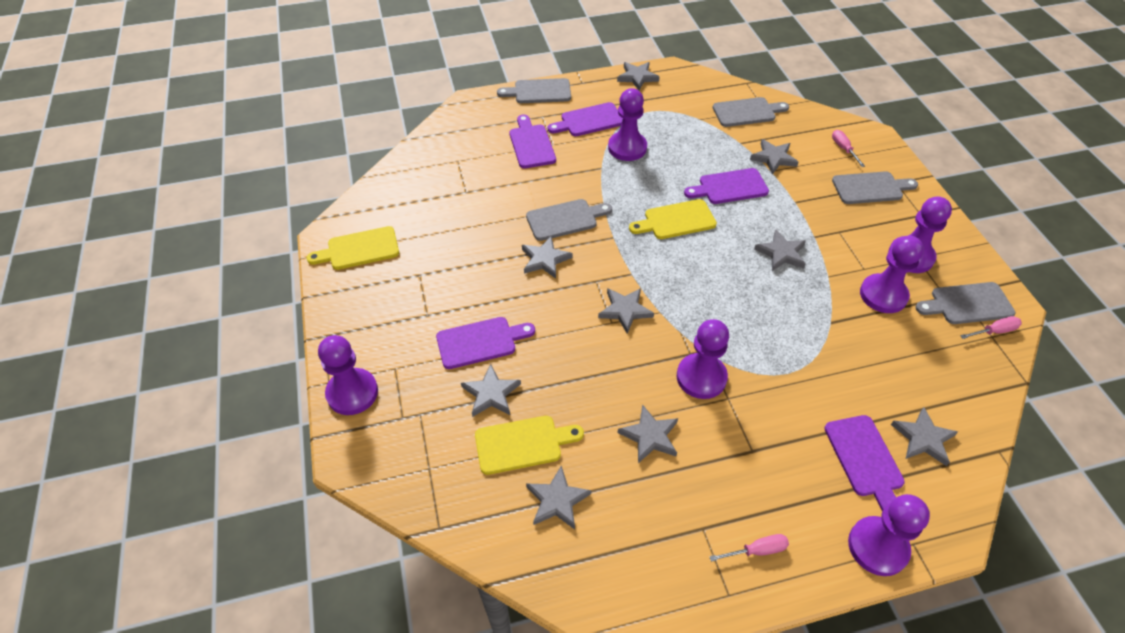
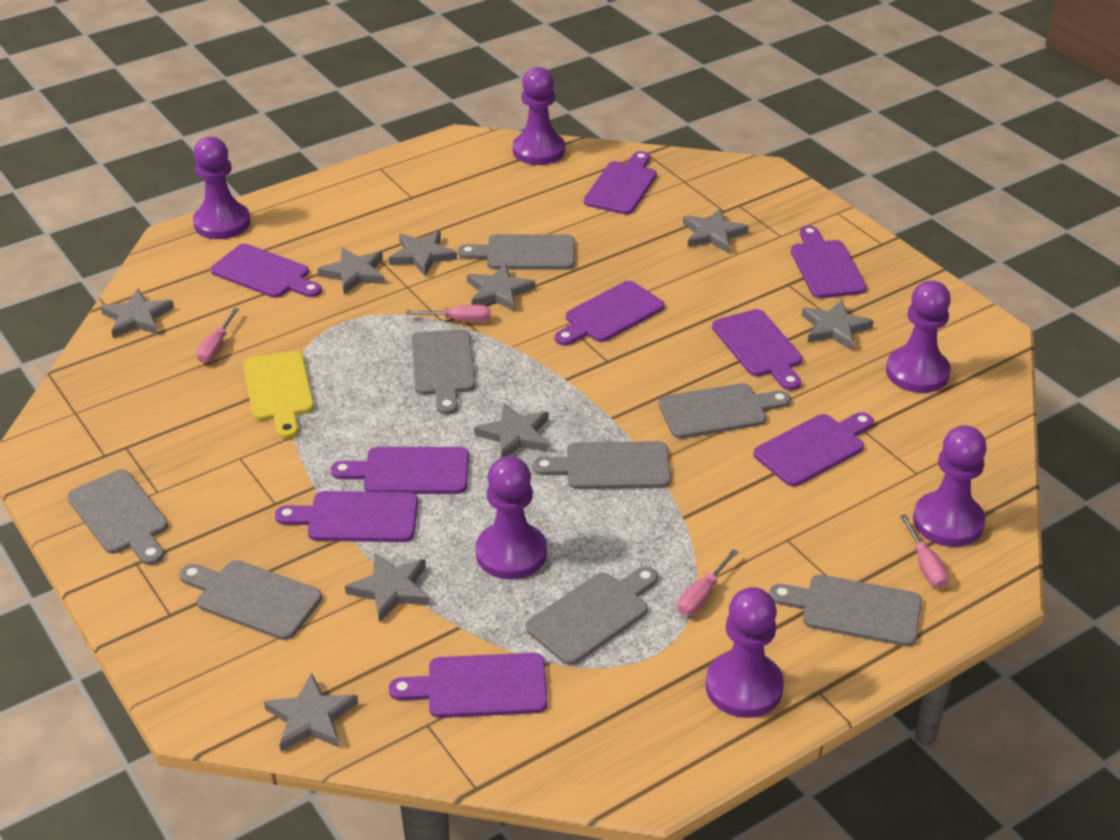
grey cutting board: [497,78,571,103] [526,199,612,241] [713,97,789,127] [832,171,918,204] [915,282,1016,324] = 5 -> [67,470,168,565] [180,560,322,640] [411,329,476,415] [458,234,574,270] [526,567,658,665] [533,441,671,489] [659,383,791,439] [769,575,922,646] = 8
pink screwdriver: [709,534,789,562] [832,130,865,167] [960,316,1022,339] = 3 -> [197,308,239,363] [406,305,490,322] [678,549,738,615] [900,514,949,588] = 4
purple cutting board: [436,317,535,369] [509,115,556,168] [547,102,623,136] [684,168,769,204] [824,415,905,512] = 5 -> [211,244,322,298] [275,491,418,542] [331,447,469,494] [389,653,547,718] [555,281,665,346] [584,151,657,215] [712,309,803,391] [754,412,874,486] [791,226,867,298] = 9
yellow cutting board: [307,226,399,270] [475,416,584,475] [629,199,717,239] = 3 -> [243,351,314,439] = 1

